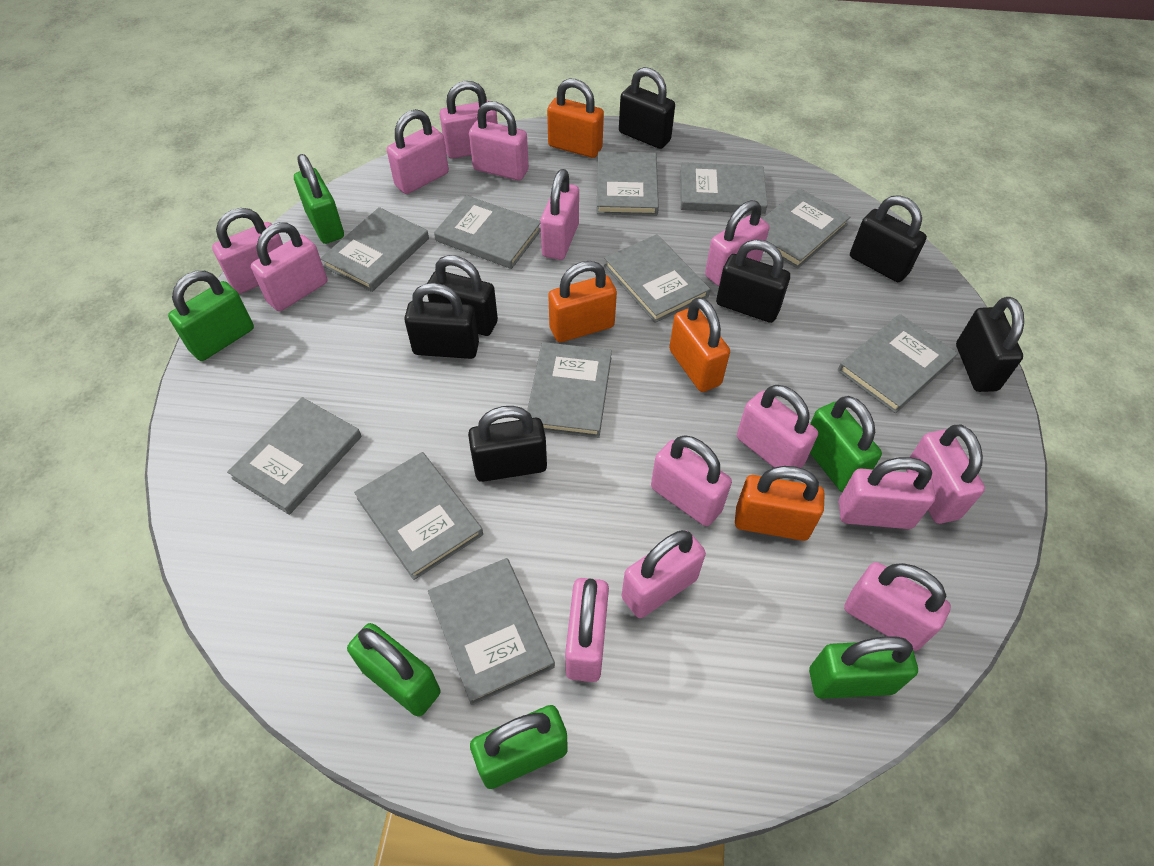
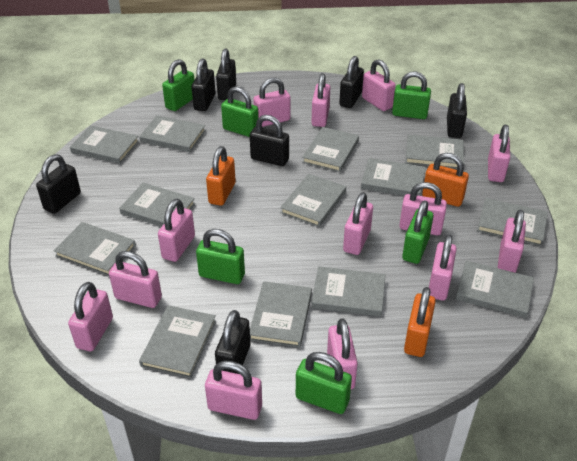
grey book: [227,397,362,515] [320,207,429,292] [354,452,483,580] [428,558,555,705] [434,195,541,269] [527,342,612,438] [597,151,659,216] [604,234,710,323] [680,162,768,214] [762,188,850,269] [838,314,958,413] = 11 -> [54,222,136,276] [70,125,139,164] [119,183,195,227] [139,115,206,152] [139,305,216,378] [250,281,312,348] [280,174,346,227] [302,127,359,172] [311,266,386,316] [361,158,426,196] [405,134,464,169] [456,261,534,318] [477,198,548,246] = 13
orange padlock: [547,78,604,158] [548,261,617,342] [669,297,730,392] [735,466,824,541] = 4 -> [206,146,236,206] [404,287,436,357] [422,153,469,207] = 3
pink padlock: [212,208,283,294] [251,222,327,311] [387,109,449,194] [440,81,498,159] [469,101,529,180] [540,169,579,260] [565,578,609,682] [622,530,706,618] [651,435,732,526] [705,200,769,286] [737,385,818,468] [839,457,935,529] [844,562,951,651] [906,425,985,524] = 14 -> [68,282,113,351] [109,251,162,308] [158,199,195,262] [205,361,262,420] [253,78,290,127] [312,73,330,127] [327,319,358,389] [343,192,373,255] [362,59,395,111] [399,182,447,235] [429,234,457,301] [488,125,510,182] [498,210,526,273] = 13

